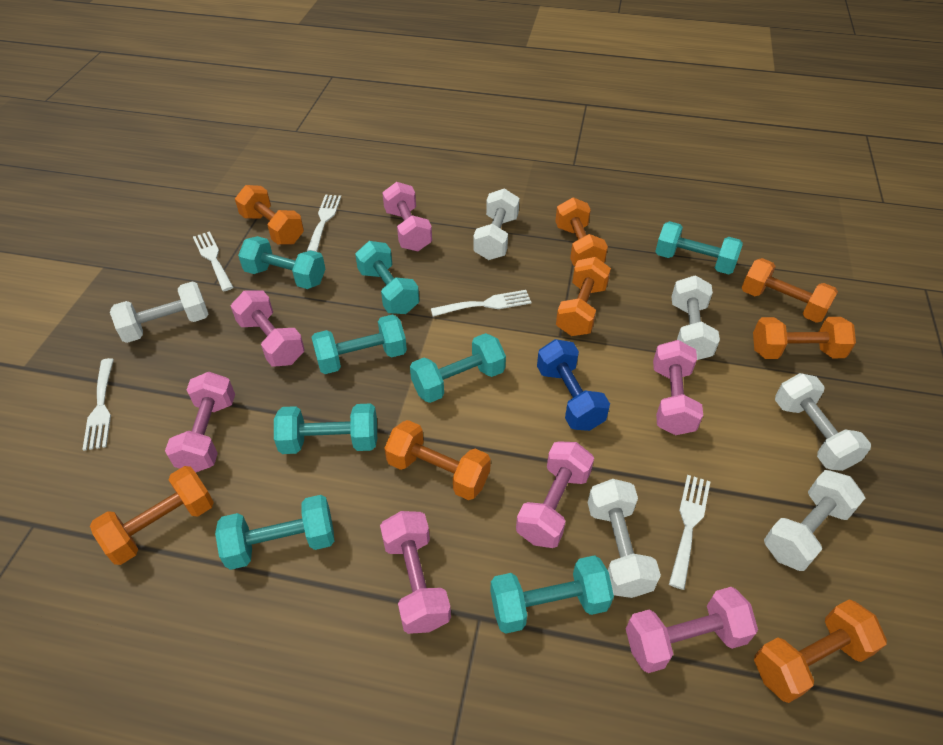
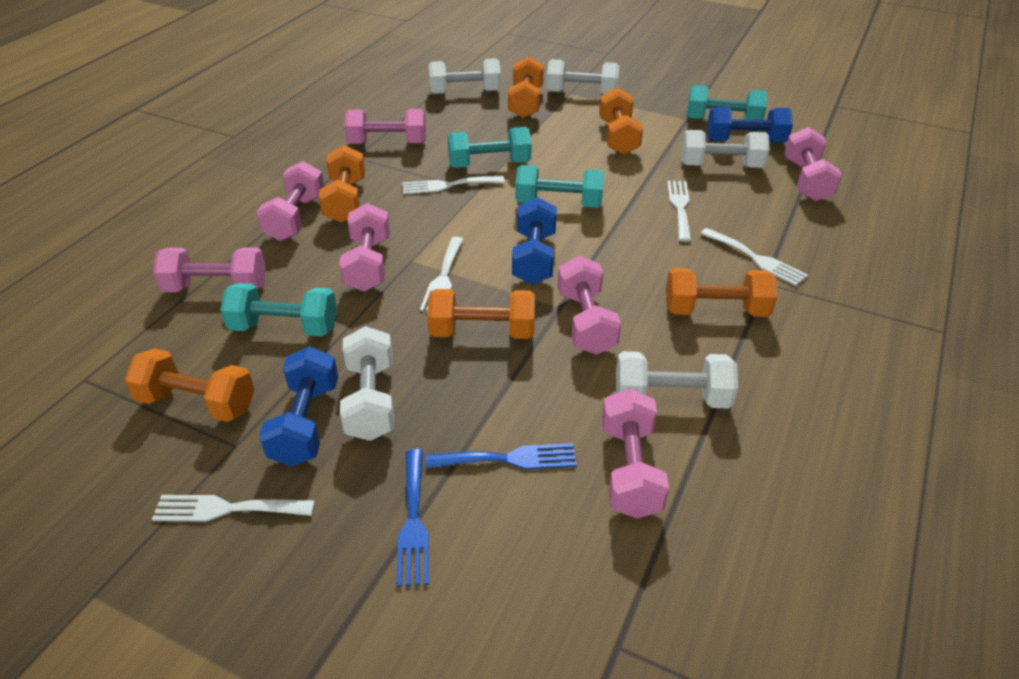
blue dumbbell: [537,339,610,431] = 1 -> [259,347,338,467] [512,197,557,285] [707,107,793,142] = 3
blue fork: none = 0 -> [397,449,429,587] [426,443,577,470] = 2
orange dumbbell: [90,466,214,565] [235,185,304,245] [384,420,491,500] [555,197,608,266] [556,257,611,336] [742,258,838,323] [753,317,856,359] [754,599,887,703] = 8 -> [124,348,255,422] [318,145,365,223] [427,289,535,339] [508,56,544,118] [599,88,643,155] [666,268,777,317] = 6
turquoise dumbbell: [215,495,334,570] [238,236,325,289] [274,403,377,454] [311,314,407,374] [355,241,419,314] [410,333,506,403] [490,555,614,634] [655,221,743,275] = 8 -> [220,283,337,336] [447,127,532,168] [515,165,604,208] [687,85,768,120] = 4
white dumbbell: [110,281,209,343] [473,188,519,260] [587,479,661,598] [671,276,720,360] [764,470,865,571] [775,373,871,471] = 6 -> [340,326,394,441] [429,58,501,94] [546,59,619,95] [616,351,738,409] [681,130,769,168] = 5

